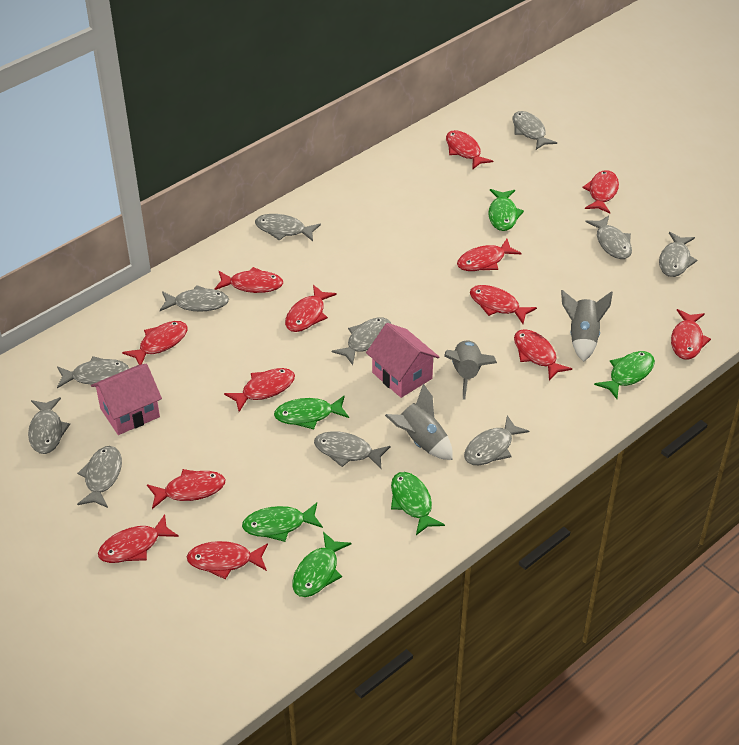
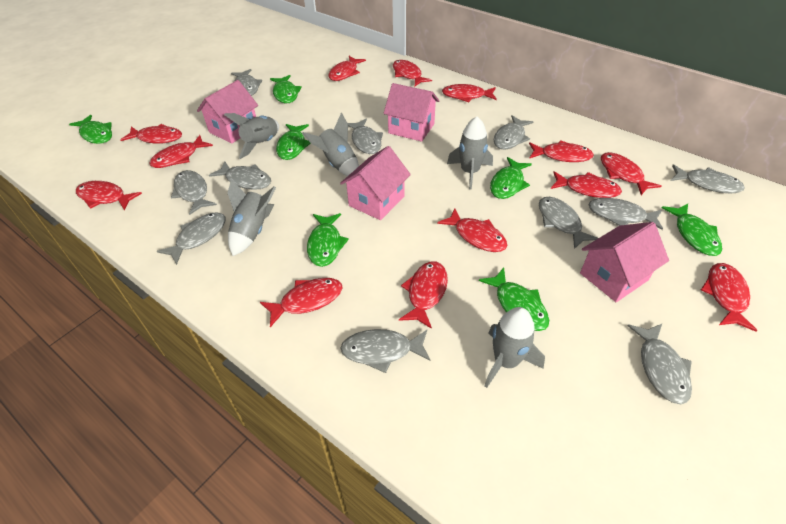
green fish: [242,503,323,542] [274,395,349,429] [292,532,352,597] [391,472,445,535] [488,189,524,231] [594,351,655,399] = 6 -> [69,115,112,144] [270,75,302,103] [276,124,311,160] [307,213,349,267] [479,268,549,331] [490,157,532,199] [662,204,722,256] = 7
grey rocket: [385,384,453,460] [444,340,497,400] [561,290,613,362] = 3 -> [224,113,279,159] [228,179,276,256] [302,113,359,176] [447,116,493,190] [484,307,545,388] = 5
pink house: [91,364,162,435] [366,323,439,398] = 2 -> [197,80,258,144] [340,146,411,220] [384,83,440,142] [580,222,669,302] = 4

